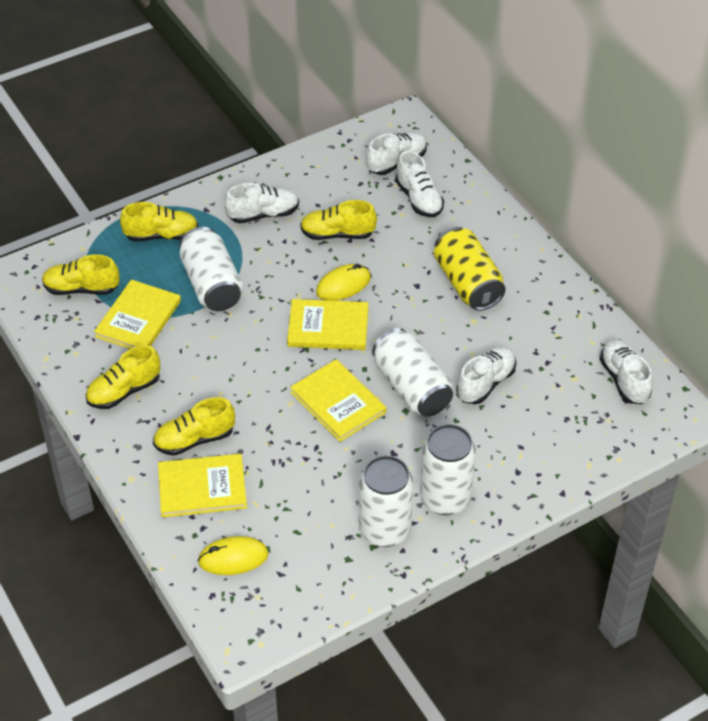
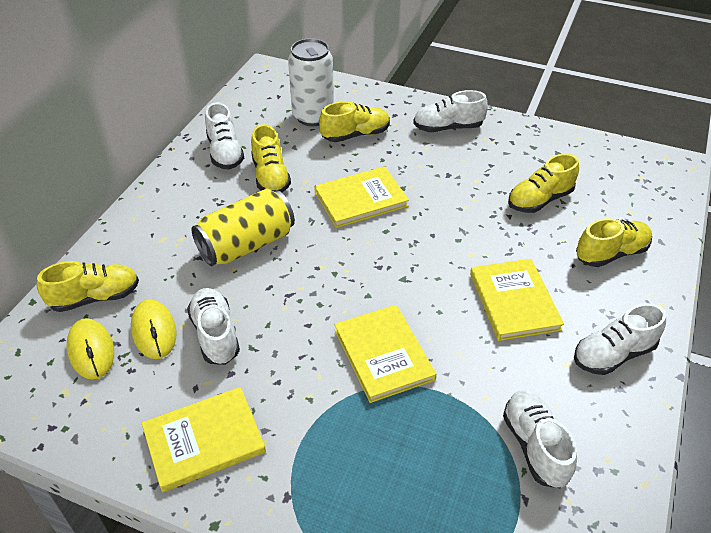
white can: [179,227,243,311] [359,455,413,547] [372,328,453,417] [420,424,476,515] = 4 -> [288,38,334,126] = 1

